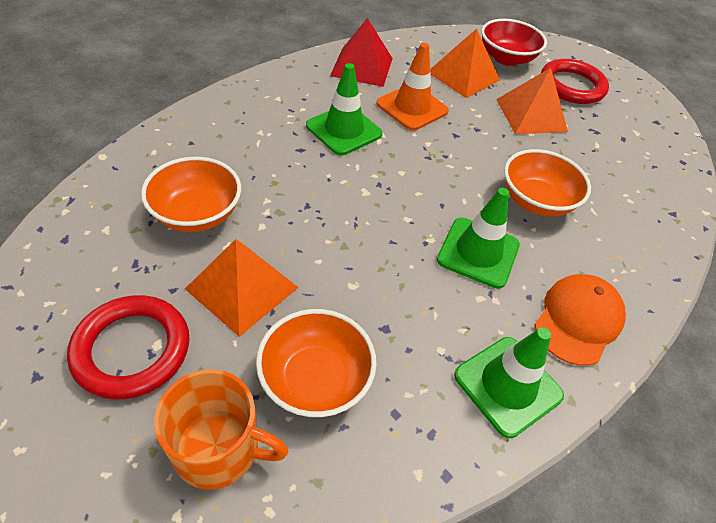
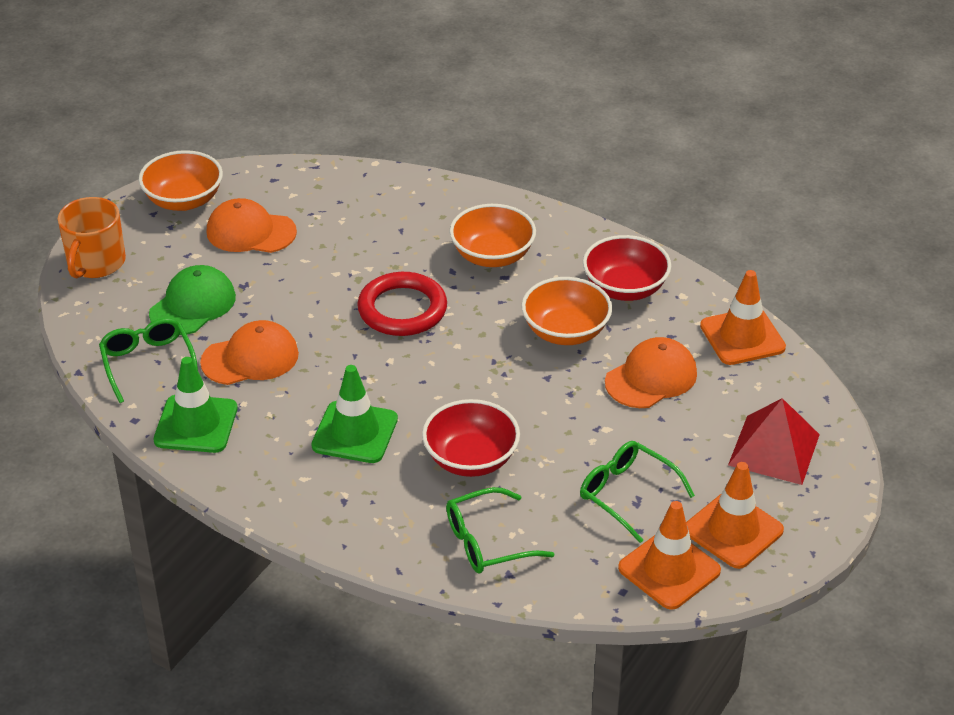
green cap: none = 0 -> [149,265,236,335] = 1
green glasses: none = 0 -> [99,318,198,403] [446,487,554,573] [580,441,695,543] = 3
green traffic cone: [306,63,383,155] [437,188,520,289] [454,327,564,438] = 3 -> [154,357,238,453] [311,365,398,463] = 2
orange cap: [534,274,626,366] = 1 -> [200,320,299,385] [206,198,297,253] [605,337,697,408] = 3
orange pyramid: [185,239,299,337] [430,29,500,98] [496,68,568,134] = 3 -> none = 0
orange traffic cone: [376,43,449,130] = 1 -> [618,501,721,610] [686,462,784,569] [700,270,786,365] = 3
red bowl: [481,19,547,66] = 1 -> [422,399,520,477] [583,235,671,301] = 2
red ring: [67,295,190,400] [541,59,609,104] = 2 -> [357,272,447,336] = 1

